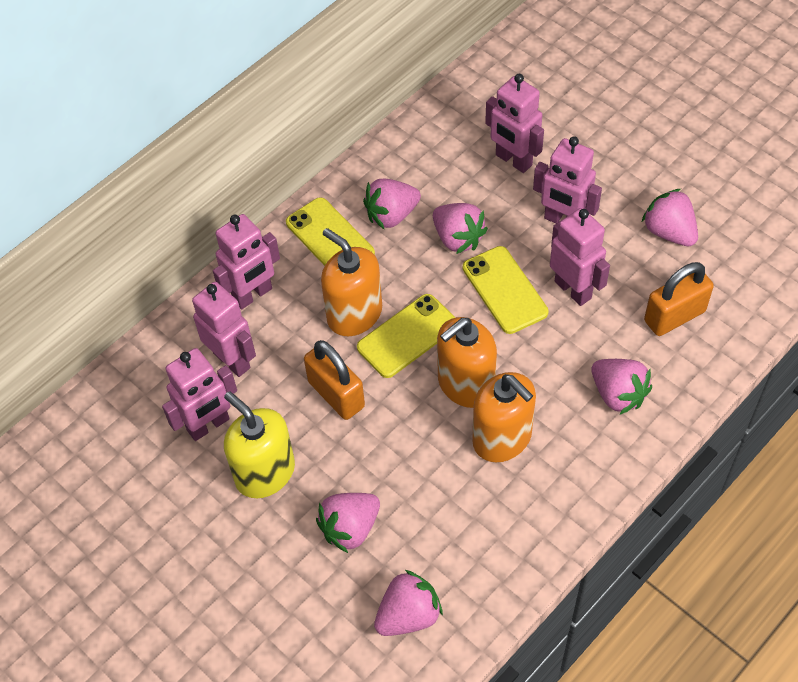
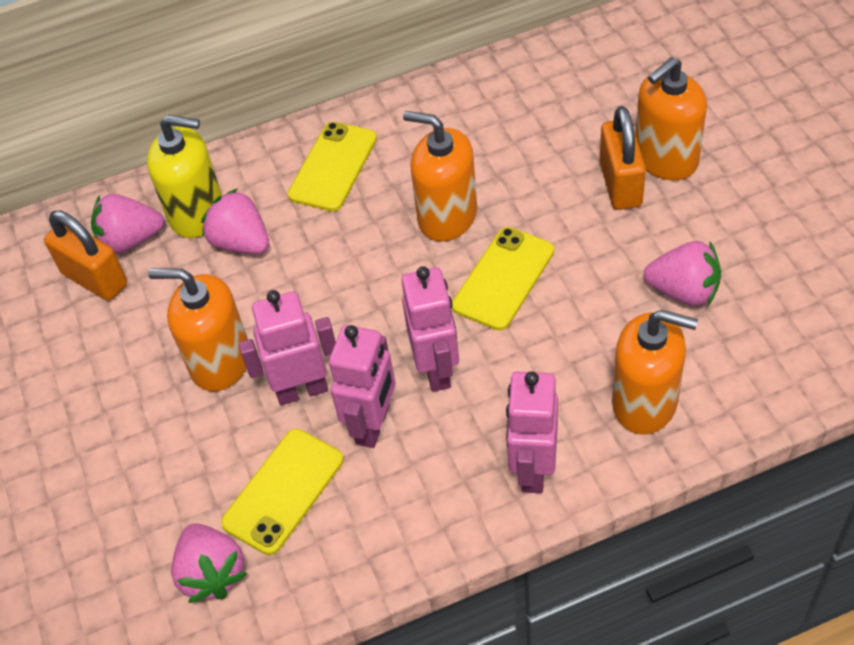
orange soap dispenser: [321,228,382,336] [437,317,497,408] [472,372,536,462] = 3 -> [148,269,248,391] [403,111,477,242] [612,310,698,435] [635,57,707,180] = 4
pink robot: [162,348,237,441] [192,282,256,377] [213,214,280,310] [485,74,544,173] [533,136,602,223] [550,208,610,306] = 6 -> [239,290,336,405] [329,325,395,448] [401,266,459,392] [506,372,558,493] = 4
pink strawberry: [316,493,380,553] [363,179,421,230] [374,570,443,636] [433,203,488,254] [592,359,652,414] [642,189,698,246] = 6 -> [91,194,164,254] [171,523,248,603] [201,189,269,254] [644,241,721,306] = 4

